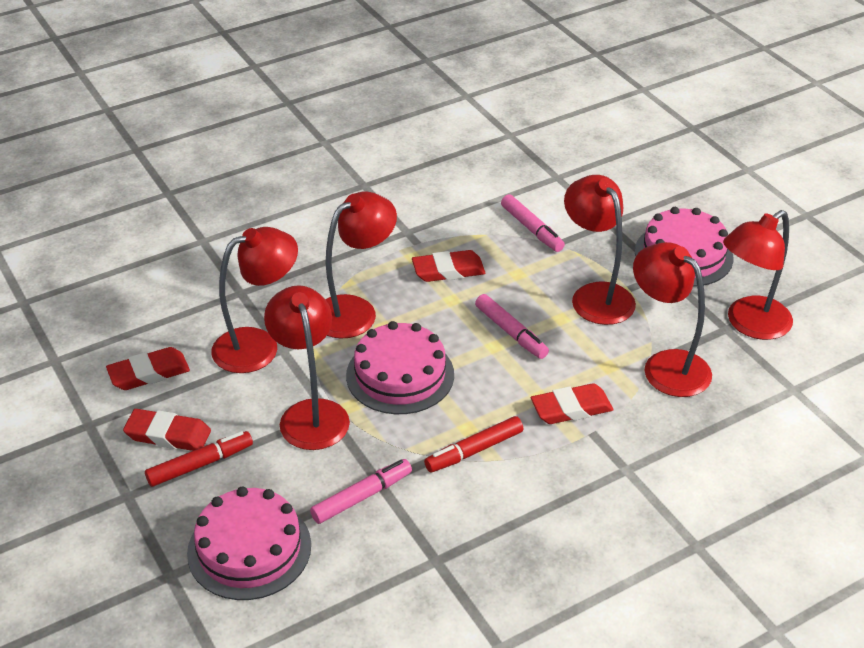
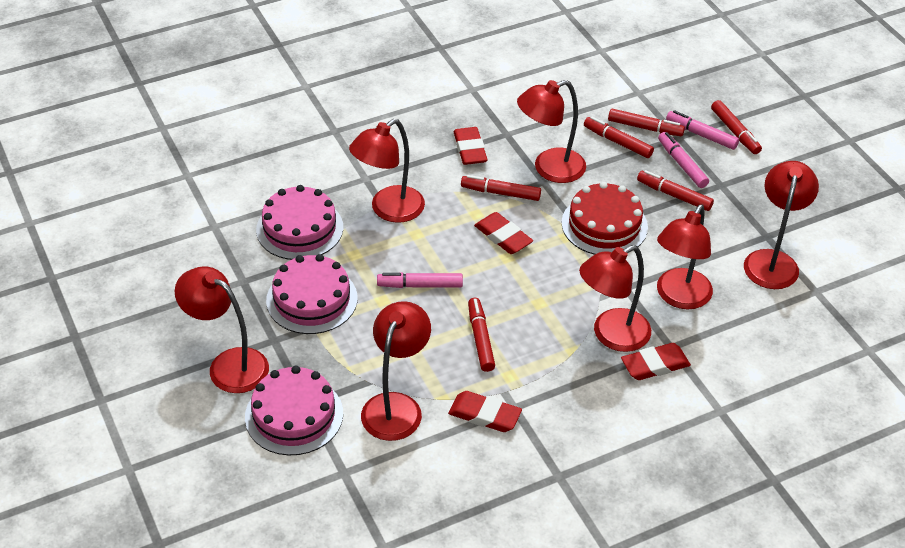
red cake: none = 0 -> [561,182,648,255] = 1
red lamp: [211,227,298,373] [264,285,350,450] [325,192,397,338] [564,175,636,325] [633,242,712,397] [723,210,793,340] = 6 -> [175,266,269,393] [349,119,425,223] [361,301,431,441] [517,80,586,183] [579,245,651,352] [657,205,713,309] [744,161,819,289] = 7
red marker: [145,431,253,487] [424,416,523,473] = 2 -> [461,175,541,201] [468,298,495,372] [584,116,654,158] [608,109,685,136] [637,170,714,211] [711,100,762,154] = 6

